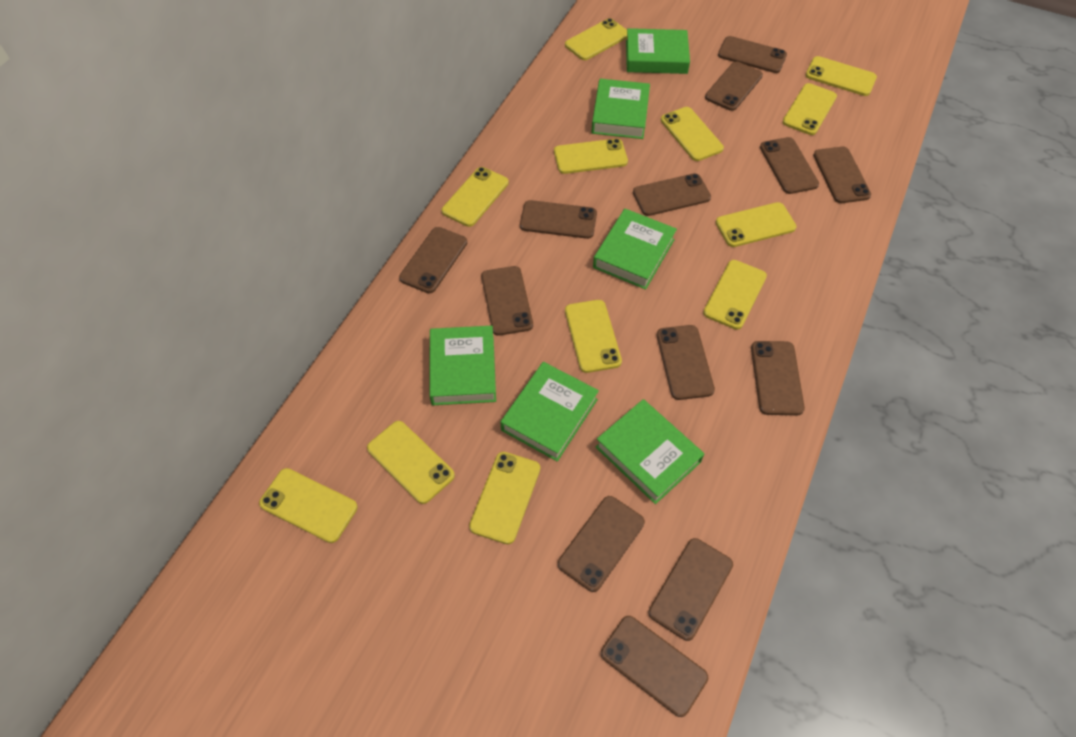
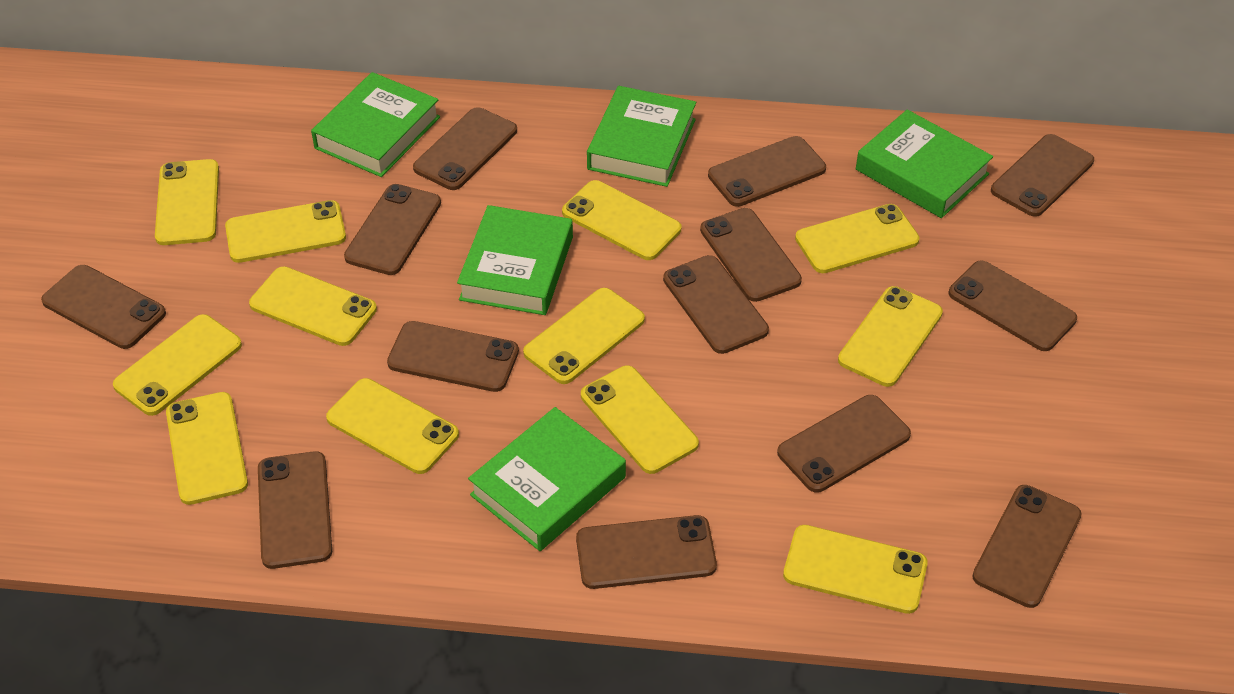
green book: [429,326,496,405] [500,362,599,461] [591,79,650,139] [593,209,677,290] [596,399,704,504] [626,28,690,74] = 6 -> [311,72,440,177] [457,205,573,315] [468,407,626,551] [587,86,696,187] [856,110,993,218] = 5

